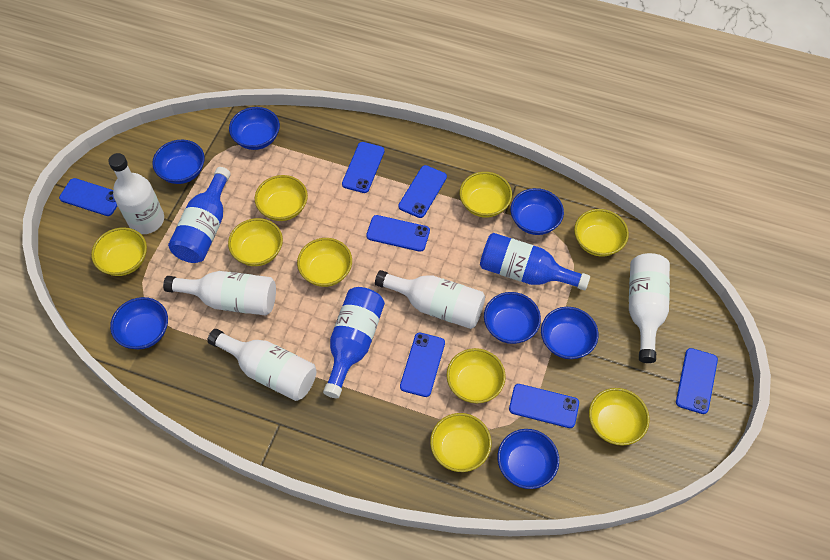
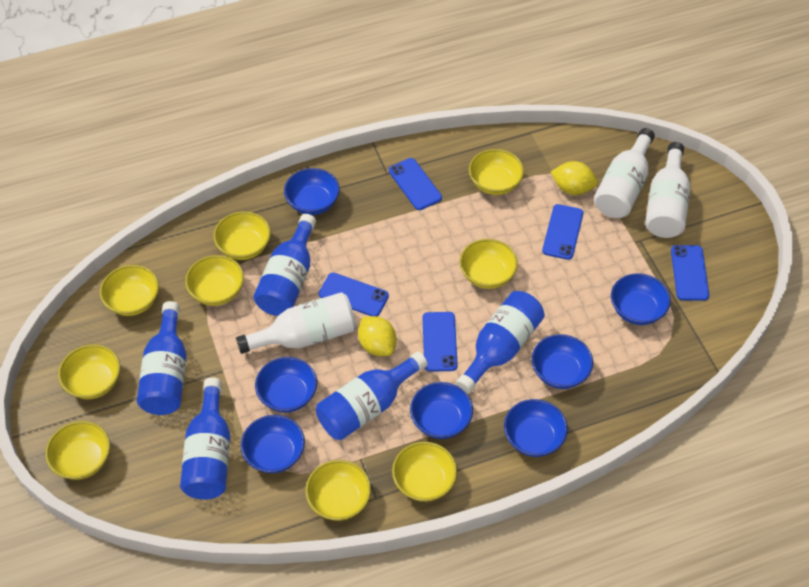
blue bottle: [168,167,231,263] [323,287,385,398] [480,233,590,291] = 3 -> [137,301,186,415] [180,377,230,499] [254,214,316,316] [316,352,428,440] [456,291,545,393] = 5
blue phone: [59,178,117,216] [342,142,385,193] [366,215,430,252] [398,165,447,218] [400,333,445,397] [509,384,579,428] [676,348,718,414] = 7 -> [319,273,389,316] [389,158,442,210] [423,312,458,372] [542,204,584,260] [671,245,709,301] = 5
white bottle: [108,153,164,234] [163,271,276,316] [207,329,316,401] [375,270,485,329] [629,253,670,363] = 5 -> [236,292,356,354] [594,128,655,218] [645,142,690,238] = 3
yellow lemon: none = 0 -> [358,316,396,356] [551,161,598,195] = 2

